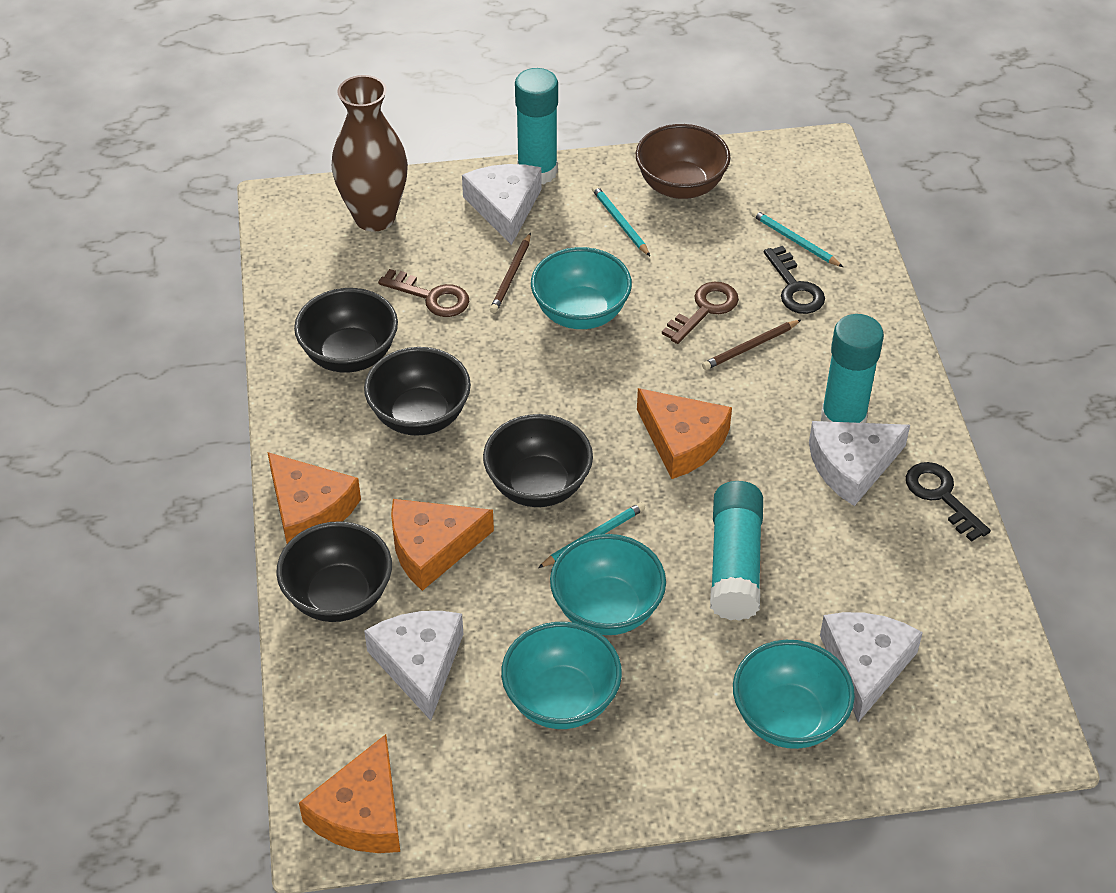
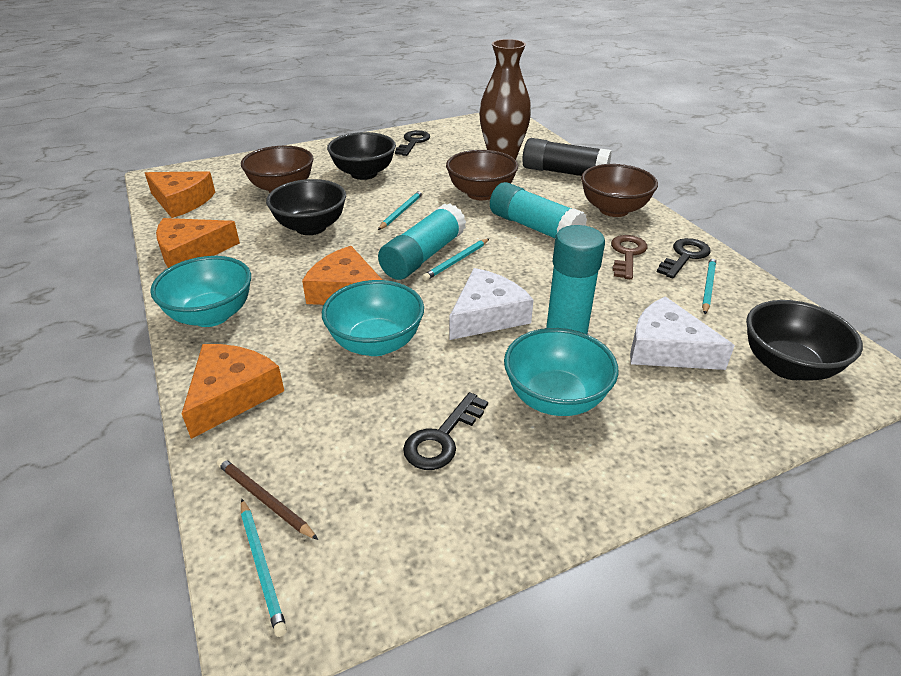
black bowl: [276,521,392,622] [294,288,398,373] [364,347,471,436] [483,414,593,507] = 4 -> [266,179,346,235] [327,132,396,180] [746,300,863,381] = 3
black glue stick: none = 0 -> [522,138,612,176] = 1
black key: [764,246,825,314] [906,462,991,542] = 2 -> [395,130,430,156] [403,392,488,470] [657,238,711,278] = 3
brown bowl: [636,124,730,199] = 1 -> [241,146,314,193] [446,150,518,200] [581,164,658,217] = 3
brown key: [378,269,469,317] [662,282,739,344] = 2 -> [611,235,647,280] = 1
brown pencil: [490,233,531,313] [702,320,801,370] = 2 -> [217,457,318,540] = 1
turquoise bowl: [501,622,622,729] [531,247,632,329] [550,534,666,635] [733,640,855,749] = 4 -> [150,256,251,327] [322,280,424,356] [504,328,619,416] = 3
turquoise pencil: [538,502,645,568] [592,185,650,256] [752,210,843,267] = 3 -> [241,499,287,637] [378,190,423,230] [422,238,489,281] [702,257,716,314] = 4
white cheese: [364,611,463,721] [462,164,542,245] [809,421,910,506] [820,612,923,722] = 4 -> [449,268,534,340] [630,296,735,370] = 2

